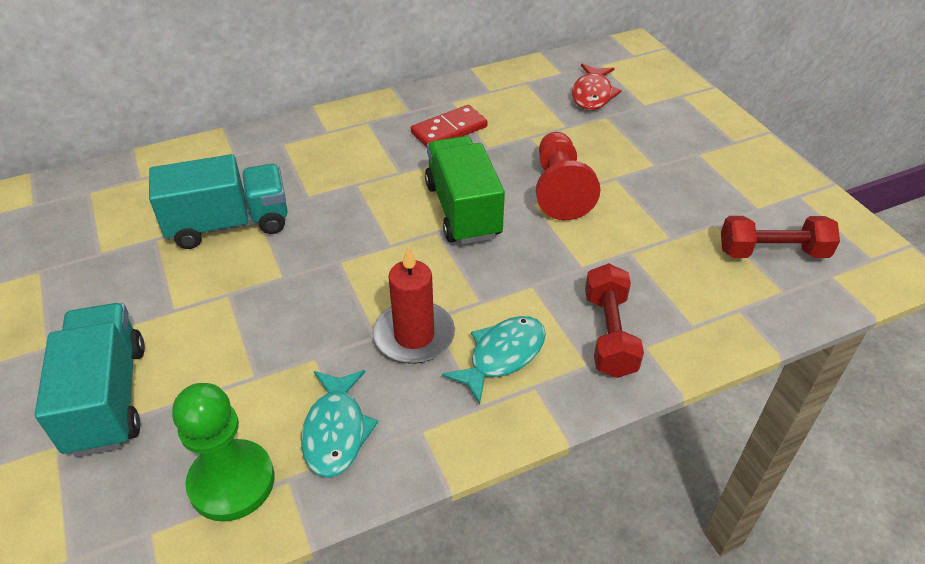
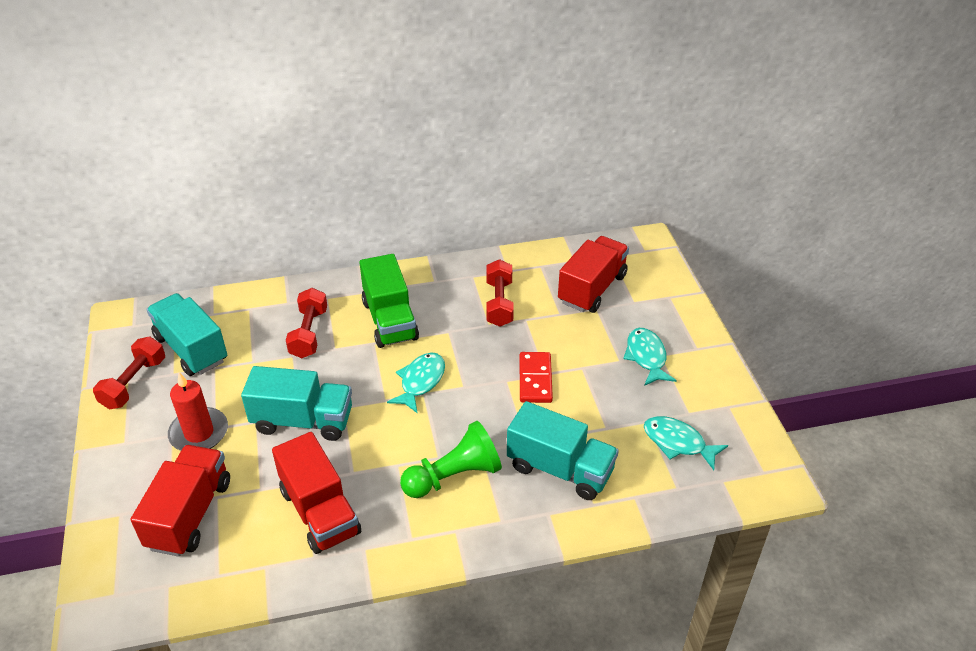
red dumbbell: [585,263,644,378] [721,216,840,258] = 2 -> [93,336,165,410] [286,288,327,358] [486,259,514,327] = 3
red fish: [572,64,622,110] = 1 -> none = 0
red pawn: [536,132,600,220] = 1 -> none = 0
red truck: none = 0 -> [131,445,230,557] [272,432,361,554] [558,236,629,313] = 3
turquoise fish: [301,370,378,478] [442,316,546,405] = 2 -> [387,352,445,414] [623,328,677,386] [644,416,728,470] = 3
turquoise truck: [35,303,145,457] [149,154,288,249] = 2 -> [147,293,227,376] [241,366,352,441] [507,401,619,500] = 3

